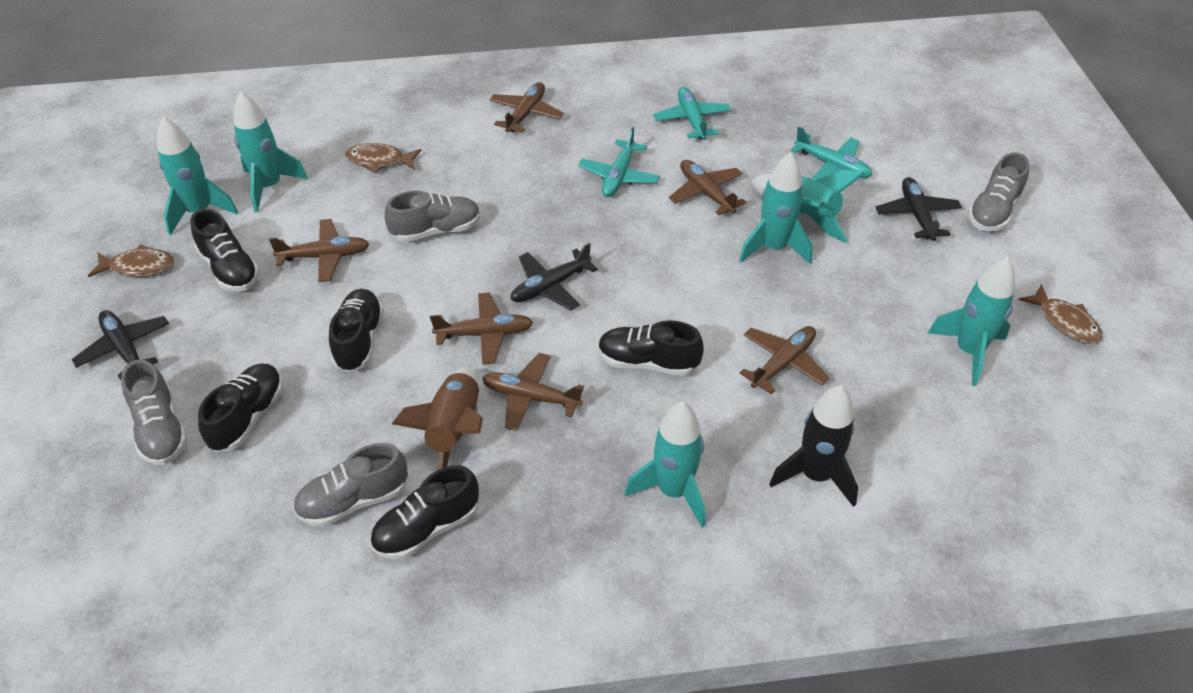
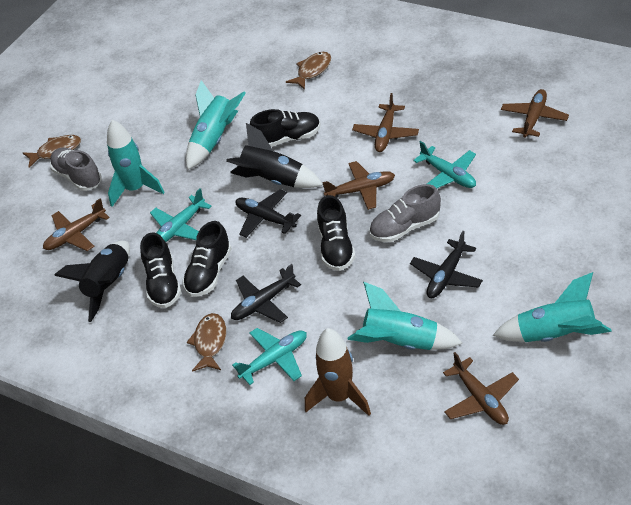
black rocket: [769,385,858,507] = 1 -> [54,241,130,322] [226,123,323,188] = 2
black shoe: [190,209,260,292] [198,364,283,452] [329,289,384,372] [370,465,479,559] [598,320,704,376] = 5 -> [140,232,181,308] [183,221,232,297] [250,109,321,147] [317,195,355,271] = 4
brown plane: [269,219,369,282] [430,292,533,365] [482,353,584,431] [489,82,564,133] [669,160,746,215] [740,326,830,394] = 6 -> [43,198,110,251] [322,161,395,210] [352,93,419,152] [443,352,519,425] [501,89,569,138] = 5
grey shoe: [121,359,187,465] [293,443,408,527] [385,190,481,242] [968,152,1029,231] = 4 -> [50,148,102,191] [369,184,441,242] = 2
turquoise rocket: [157,117,238,235] [233,92,308,213] [625,401,706,527] [739,153,812,264] [751,170,865,243] [928,257,1015,386] = 6 -> [107,120,164,207] [186,80,246,170] [347,282,462,350] [493,272,612,342] = 4

